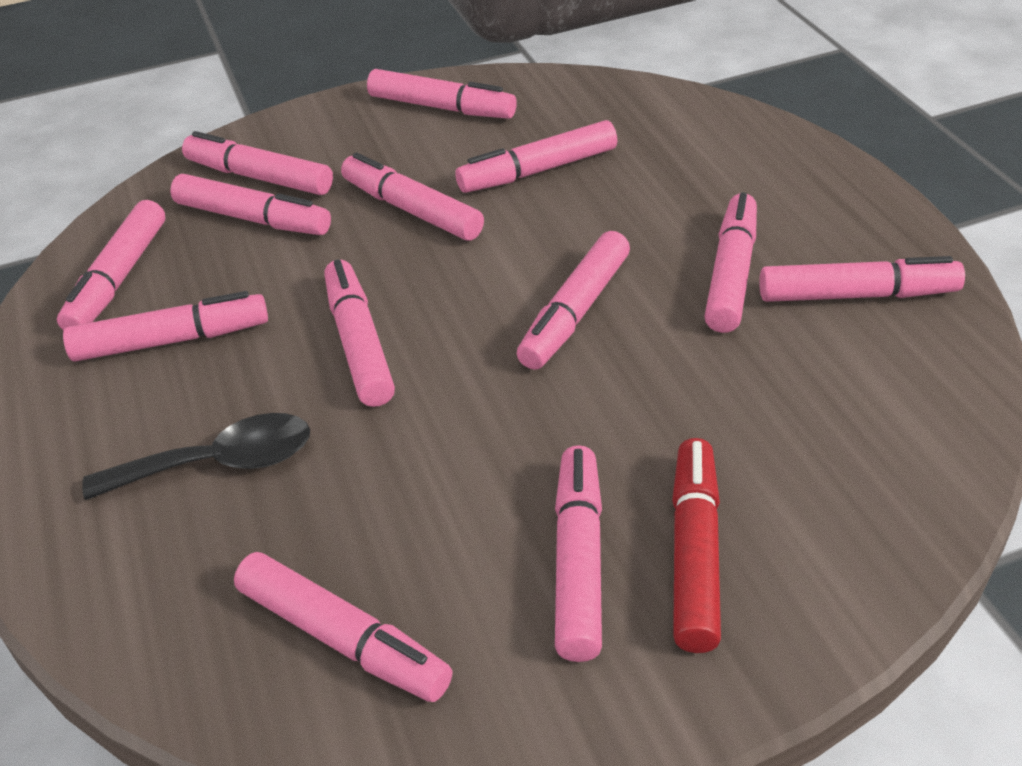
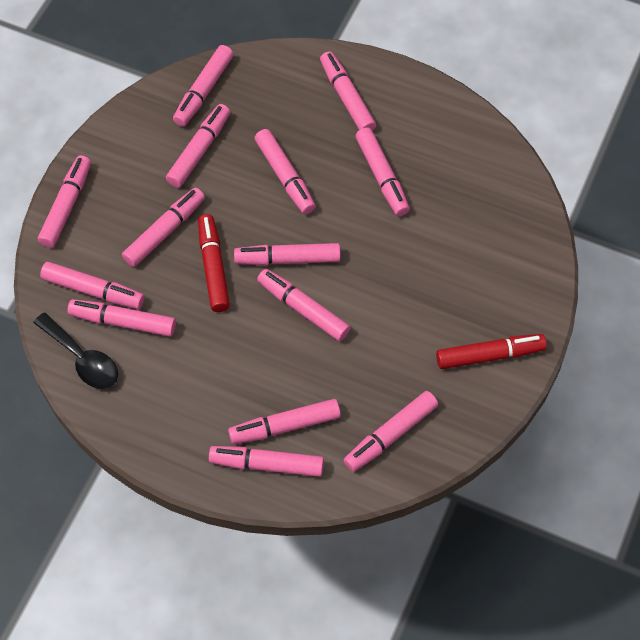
pink marker: [57,200,165,330] [63,291,268,362] [170,174,331,235] [182,131,333,195] [234,552,452,702] [324,259,395,407] [341,153,484,241] [367,69,517,119] [455,120,617,193] [517,231,630,370] [555,445,602,662] [705,192,757,333] [759,256,965,302] = 13 -> [38,155,91,248] [40,262,144,309] [67,299,176,337] [122,187,205,267] [166,104,230,188] [173,45,233,126] [209,446,324,477] [228,399,341,444] [234,243,341,265] [254,129,316,214] [257,269,350,341] [320,51,376,131] [344,391,438,472] [355,127,410,216] = 14
red marker: [672,438,721,653] = 1 -> [198,214,230,312] [436,334,547,369] = 2

